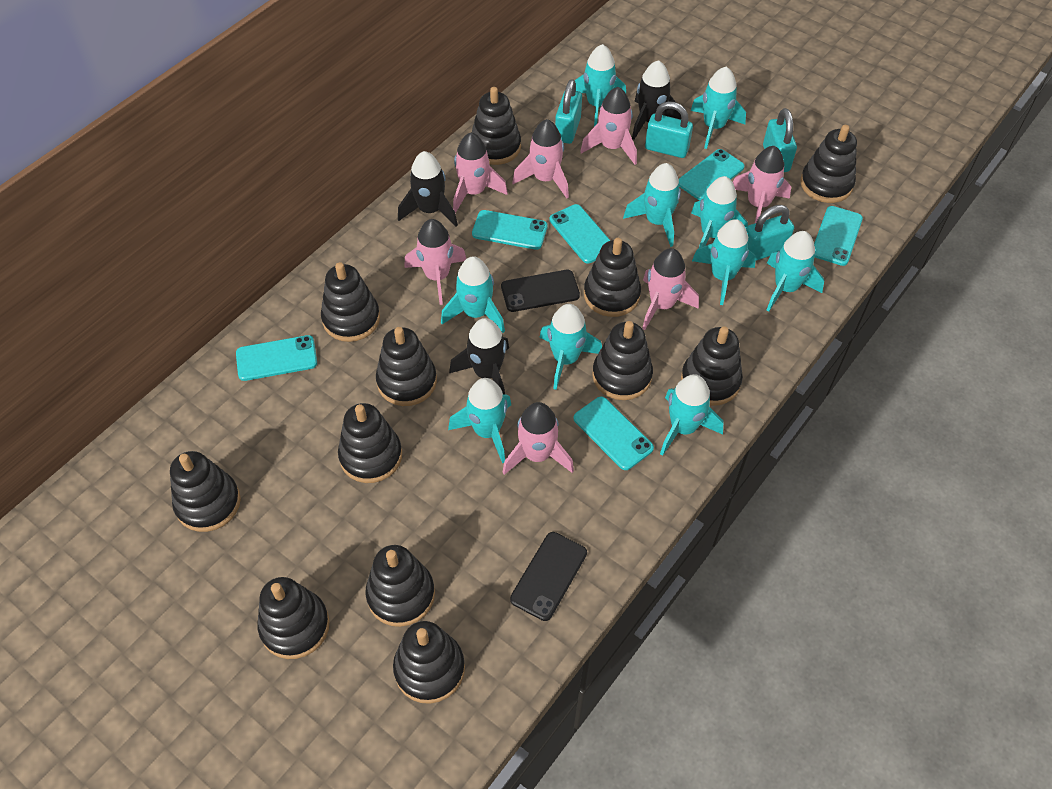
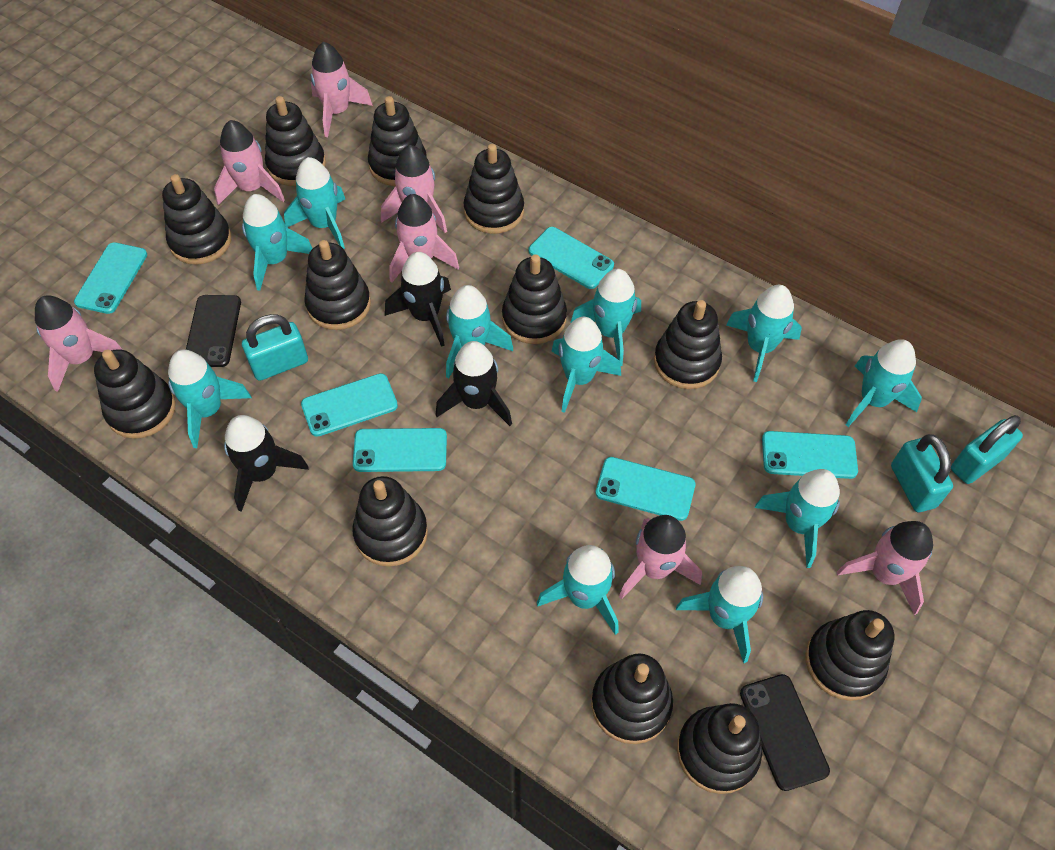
turquoise padlock: [555,79,582,144] [645,101,693,158] [746,205,794,261] [763,108,797,172] = 4 -> [242,314,308,381] [891,434,953,512] [951,415,1023,484] = 3
turquoise rocket: [441,256,505,333] [448,378,511,463] [539,304,602,390] [574,44,626,127] [623,163,681,247] [660,374,724,456] [691,67,746,149] [691,176,748,248] [692,219,756,305] [767,231,824,311] = 10 -> [168,350,252,448] [242,194,313,291] [284,157,345,249] [446,285,513,378] [537,545,618,635] [551,317,621,413] [571,269,641,366] [676,566,763,663] [726,285,802,382] [754,469,840,568] [846,339,922,427] = 11

